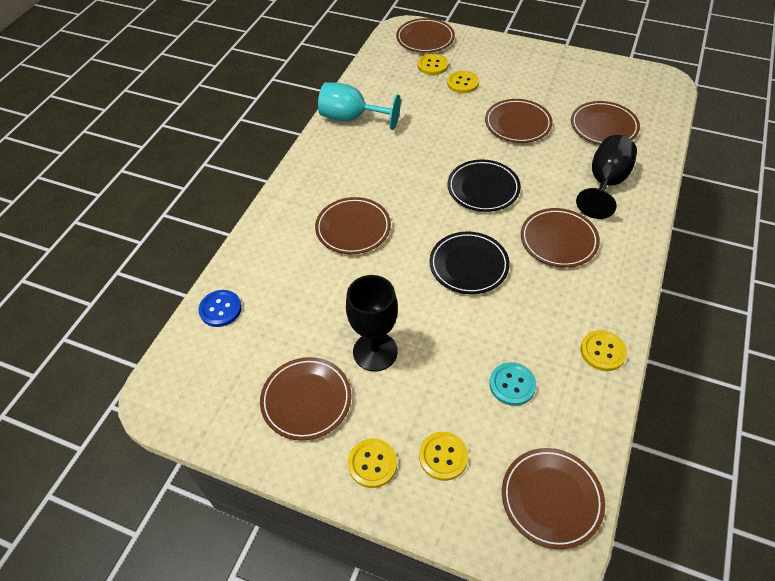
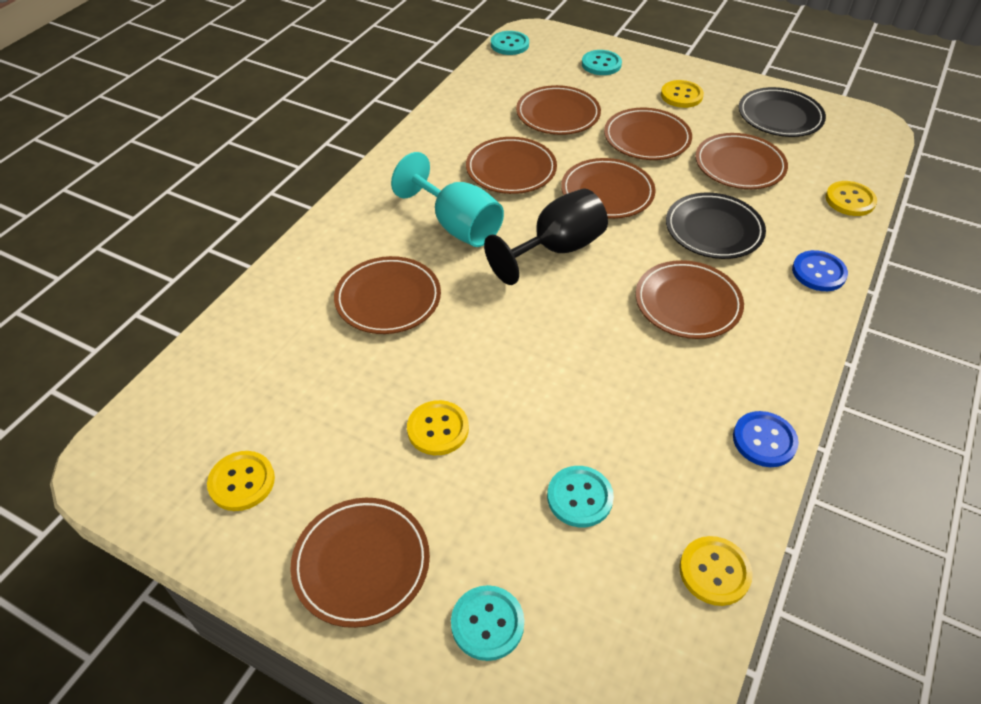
black goblet: [346,275,398,372] [576,135,637,219] = 2 -> [484,189,608,285] = 1
blue button: [198,290,242,327] = 1 -> [733,411,799,467] [792,250,848,291] = 2
brown plate: [260,357,352,440] [315,197,391,254] [396,18,455,53] [485,99,553,143] [502,448,605,549] [521,208,600,267] [571,101,640,145] = 7 -> [290,498,430,628] [334,256,441,334] [466,137,557,194] [516,85,601,135] [561,158,656,219] [604,108,692,160] [636,260,744,339] [695,133,788,189] = 8
turquoise button: [489,362,536,406] = 1 -> [451,585,524,661] [491,31,529,55] [547,466,614,527] [582,50,622,75] = 4

